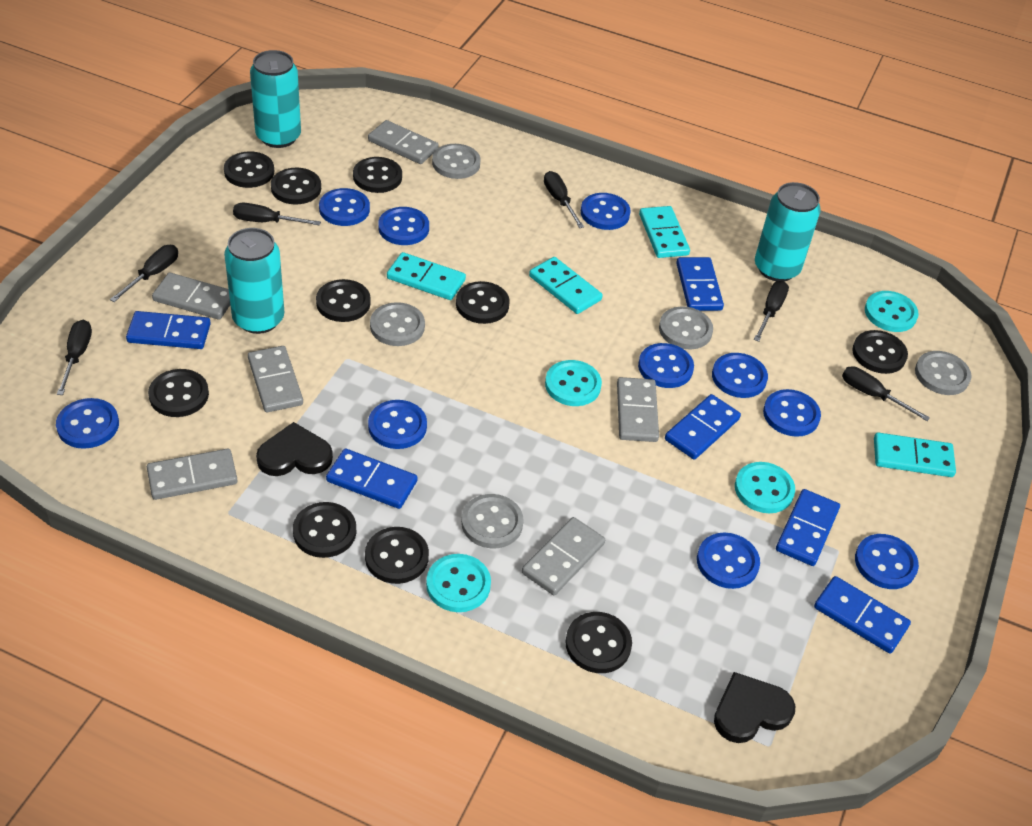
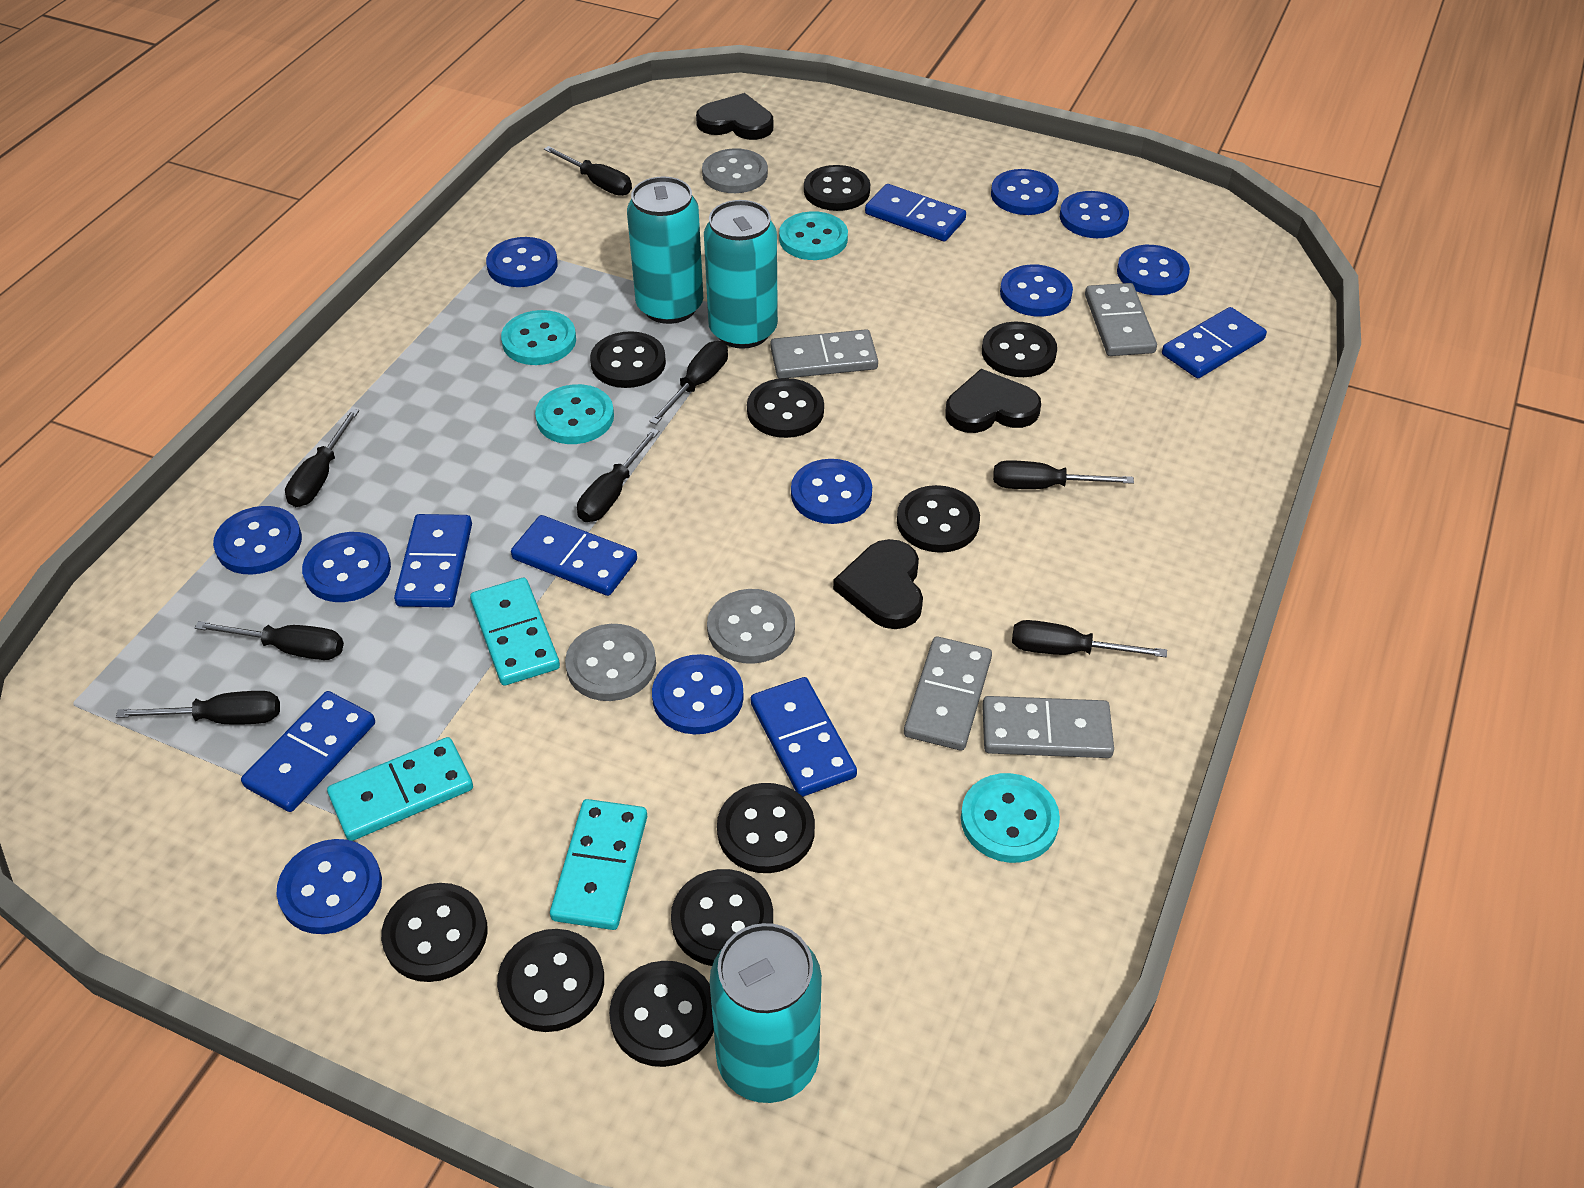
black heart: [256,422,333,476] [714,672,795,743] = 2 -> [696,93,773,140] [833,539,923,629] [945,369,1041,433] = 3
black screwdriver: [57,320,92,395] [110,245,178,302] [233,203,321,226] [544,171,584,228] [754,281,789,342] [842,366,930,421] = 6 -> [116,691,280,724] [195,621,344,660] [285,409,359,507] [544,146,632,196] [577,428,660,522] [649,341,728,425] [993,460,1134,489] [1012,620,1167,658] = 8
grey button: [370,302,425,346] [432,144,481,179] [461,494,524,548] [659,307,713,349] [915,351,972,395] = 5 -> [565,624,656,701] [702,148,768,193] [707,589,795,664] = 3
grey domino: [147,449,238,500] [152,272,230,320] [248,346,303,412] [368,120,439,164] [522,517,605,595] [617,377,659,442] = 6 -> [770,329,878,379] [904,636,992,751] [982,696,1114,758] [1085,283,1157,356] = 4
turquoise domino: [387,252,466,300] [529,257,603,314] [639,206,690,258] [874,432,956,477] = 4 -> [327,737,473,841] [470,578,560,686] [550,799,647,930] = 3

